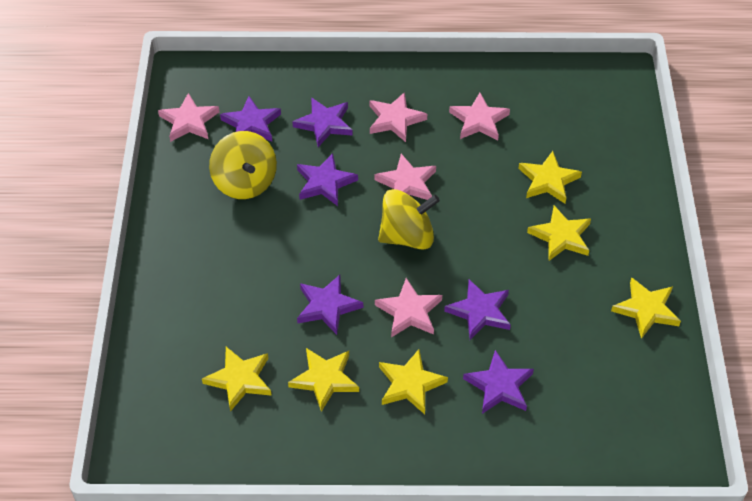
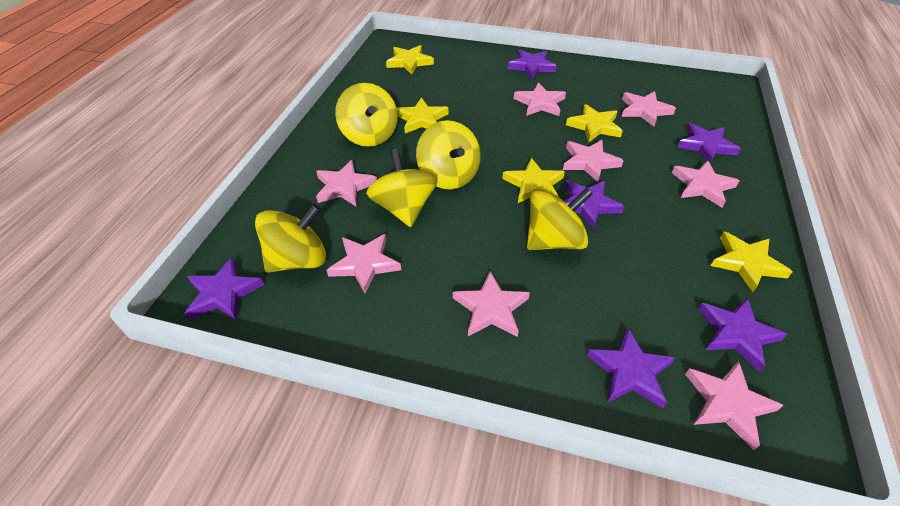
pink star: [158,93,220,142] [370,92,427,142] [374,154,436,200] [375,278,442,338] [449,93,510,141] = 5 -> [316,160,377,206] [327,234,401,294] [453,271,530,337] [514,82,566,116] [563,140,624,182] [621,91,676,126] [672,160,739,208] [685,361,783,450] = 8
yellow spinning top: [209,131,277,199] [378,189,440,250] = 2 -> [255,204,326,272] [335,83,398,147] [366,149,438,227] [416,120,481,189] [527,188,593,250] = 5
yellow star: [202,347,272,412] [288,348,359,412] [379,349,448,414] [518,151,582,203] [527,206,591,261] [611,277,681,339] = 6 -> [386,45,434,75] [397,98,448,133] [502,158,565,203] [566,104,623,142] [711,232,792,292] = 5

